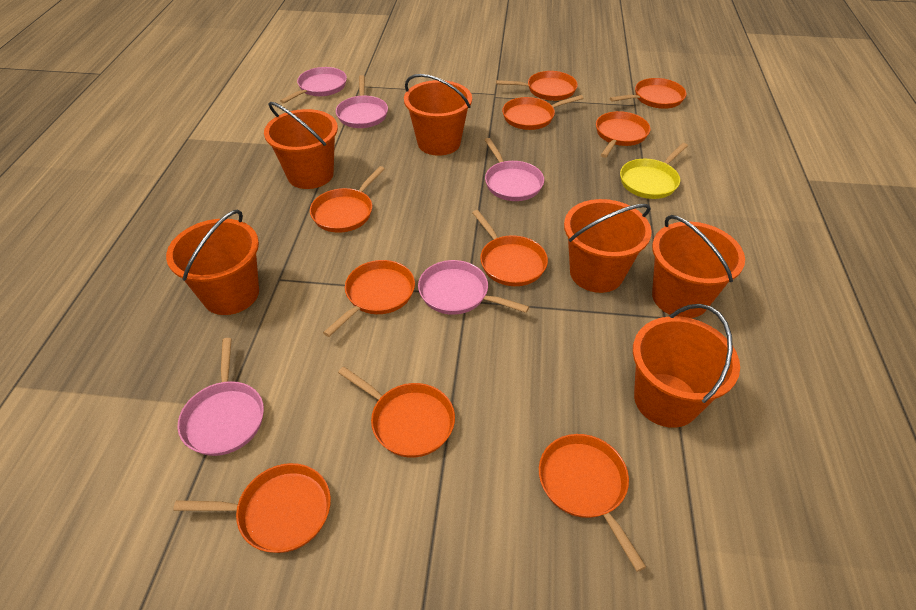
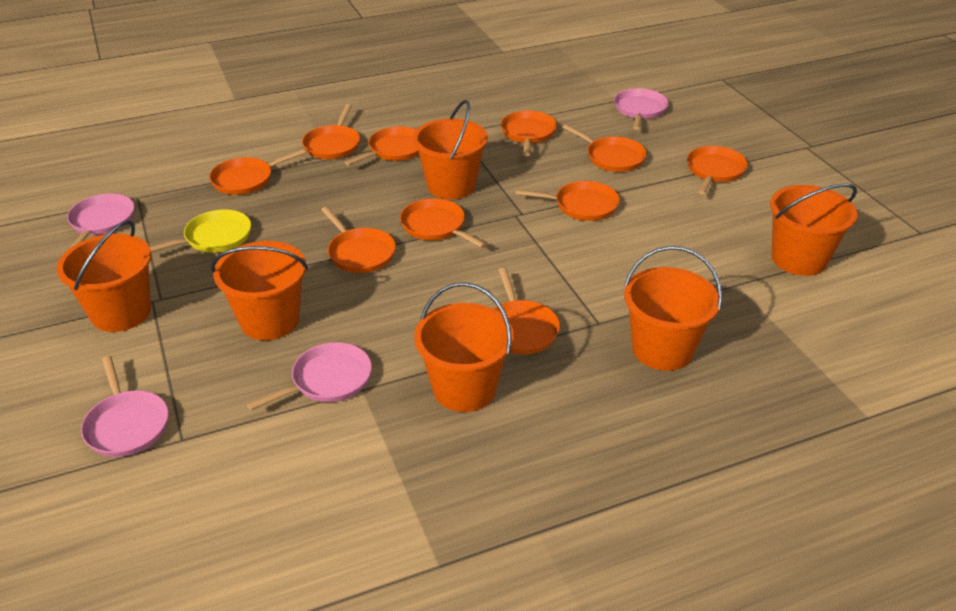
pink pan: [178,338,264,456] [280,67,347,103] [336,75,388,128] [418,260,529,315] [485,138,544,201] = 5 -> [67,194,135,249] [81,356,169,457] [247,342,372,410] [614,88,669,130] = 4

